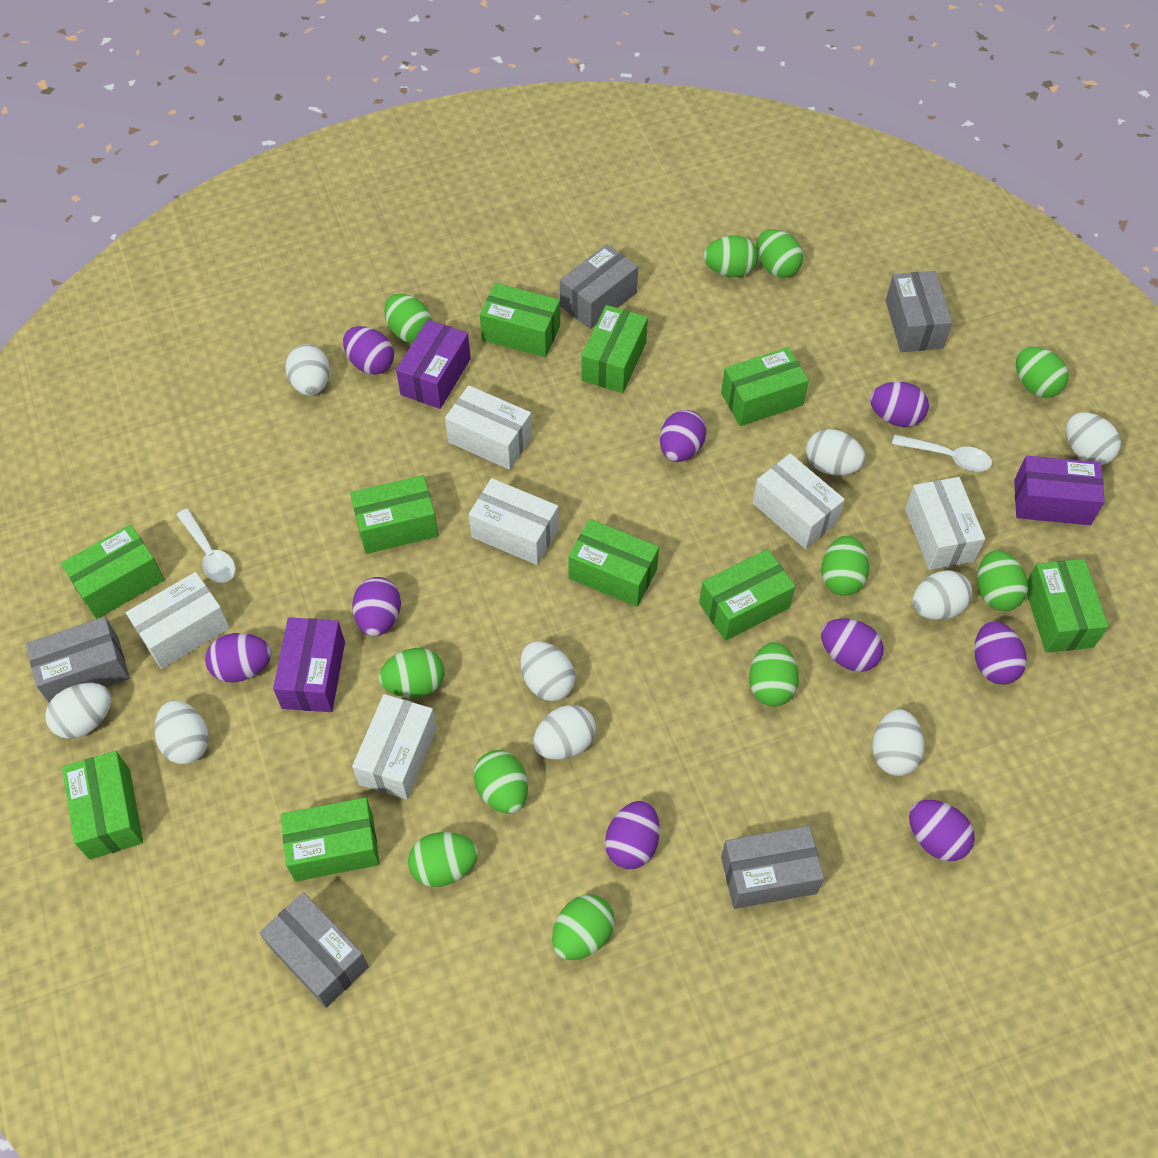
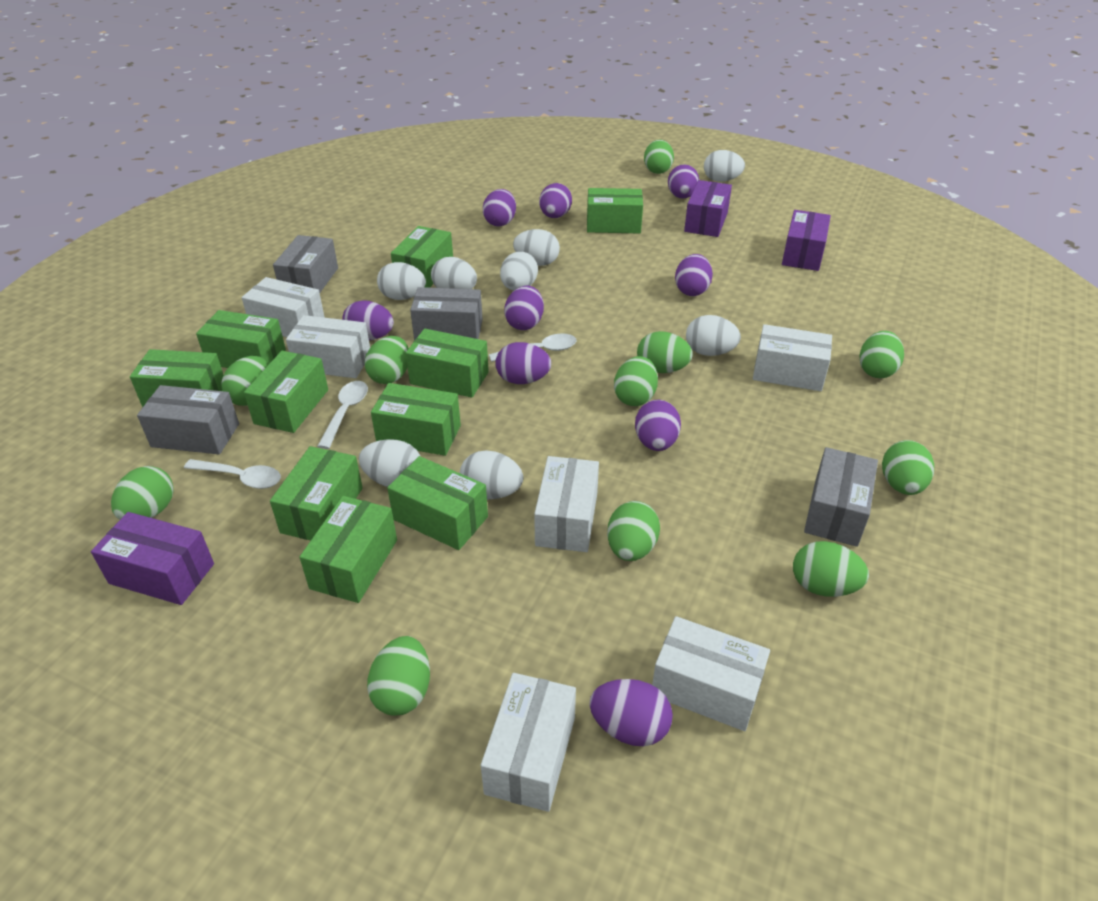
grey box: [26,617,130,703] [259,892,369,1008] [560,244,638,329] [721,826,824,909] [886,271,952,352] = 5 -> [137,385,239,454] [273,235,338,293] [410,287,483,340] [804,447,878,547] = 4
white egg: [45,683,111,739] [154,700,209,764] [285,344,330,396] [521,641,575,701] [534,705,596,760] [806,429,866,475] [872,709,924,776] [912,570,972,620] [1066,412,1121,465] = 9 -> [359,439,420,487] [377,262,426,300] [431,257,477,289] [460,451,523,499] [500,251,538,291] [513,229,560,266] [686,315,741,356] [704,150,745,182] = 8
white spoon: [177,509,236,583] [892,435,992,471] = 2 -> [184,459,281,489] [317,381,368,449] [489,333,577,362] = 3

